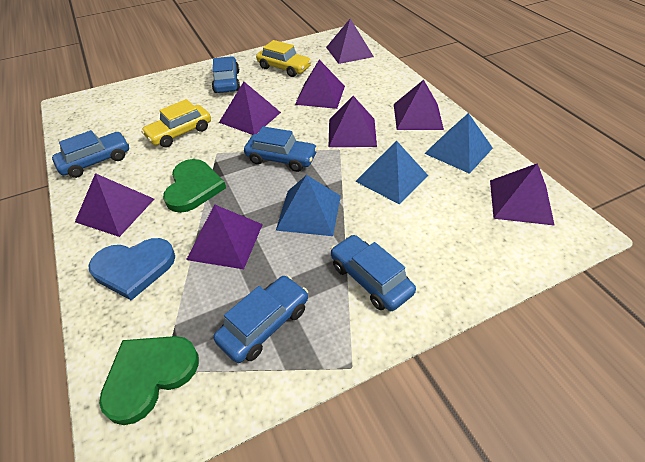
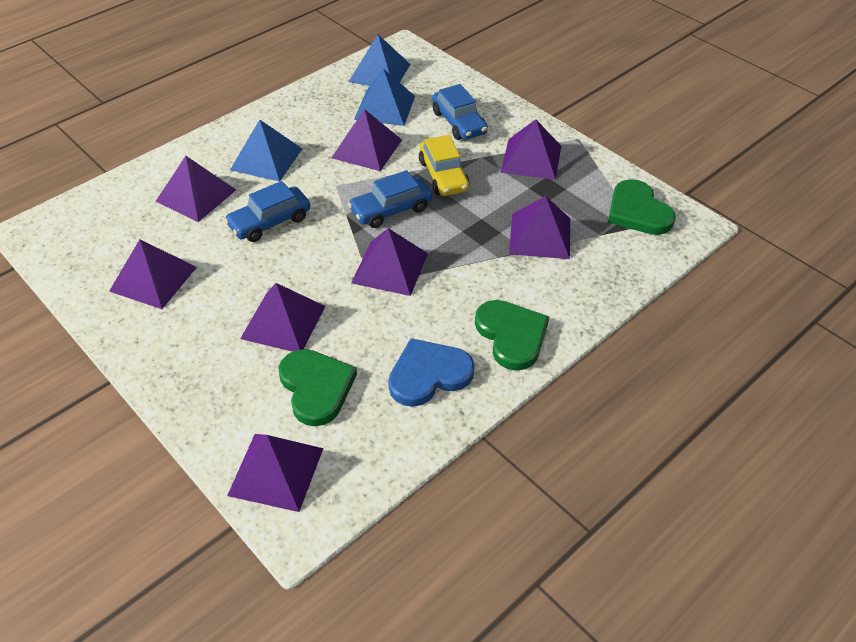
blue car: [52,130,129,178] [212,56,240,93] [213,275,308,363] [244,126,318,172] [330,235,416,311] = 5 -> [224,181,310,242] [348,170,432,228] [432,84,488,140] = 3
green heart: [99,336,199,425] [163,159,226,213] = 2 -> [278,349,357,426] [475,300,549,371] [608,179,675,235] = 3
yellow car: [141,99,211,147] [256,40,311,77] = 2 -> [419,135,470,196] = 1

